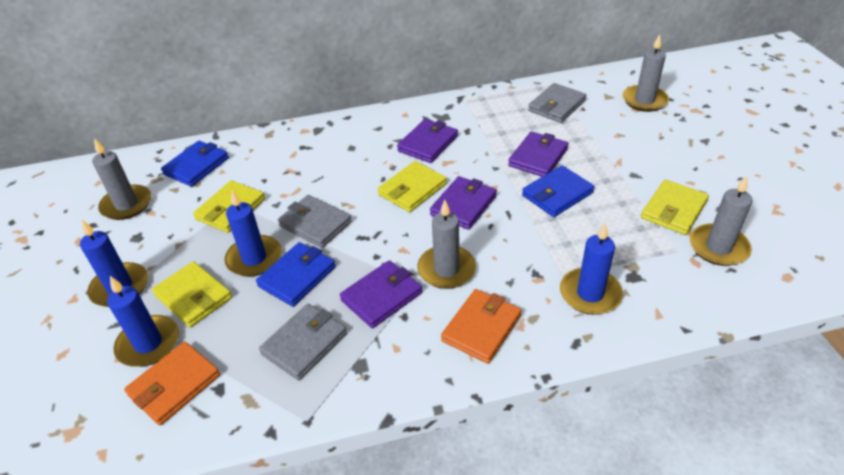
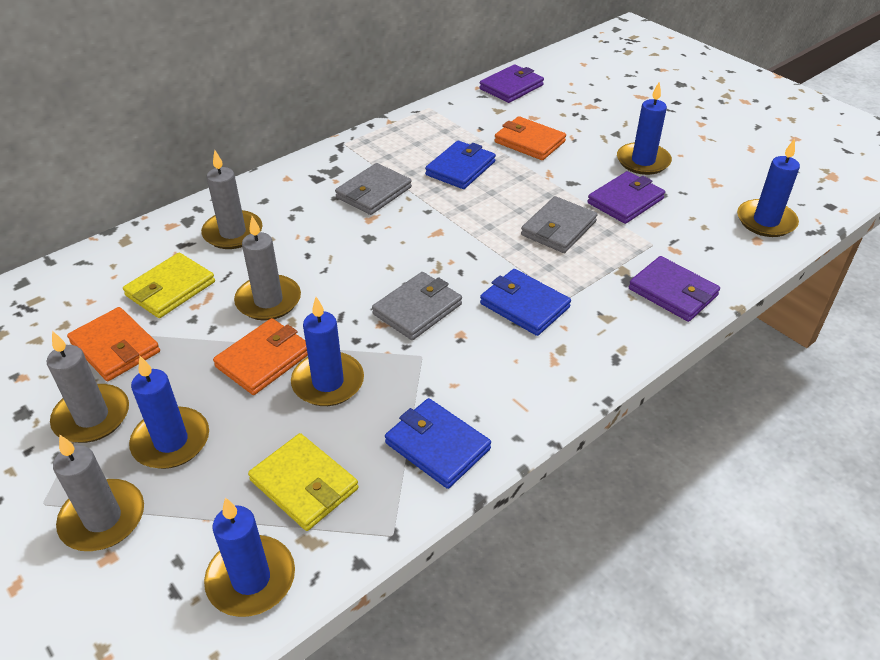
blue candle: [80,220,148,307] [107,276,179,367] [225,190,282,277] [560,223,623,315] = 4 -> [129,356,209,469] [204,498,295,617] [291,297,364,406] [617,82,672,175] [737,138,800,237] = 5
orange wallet: [124,342,220,425] [441,289,522,364] = 2 -> [67,307,160,381] [213,318,308,395] [494,116,566,160] = 3
purple wallet: [340,260,422,328] [397,119,458,163] [430,176,497,230] [508,131,568,177] = 4 -> [479,64,544,103] [587,171,665,224] [629,256,720,322] = 3
yellow wallet: [152,261,232,327] [193,180,265,233] [378,161,447,212] [641,179,709,235] = 4 -> [123,253,215,318] [248,433,359,531] = 2

